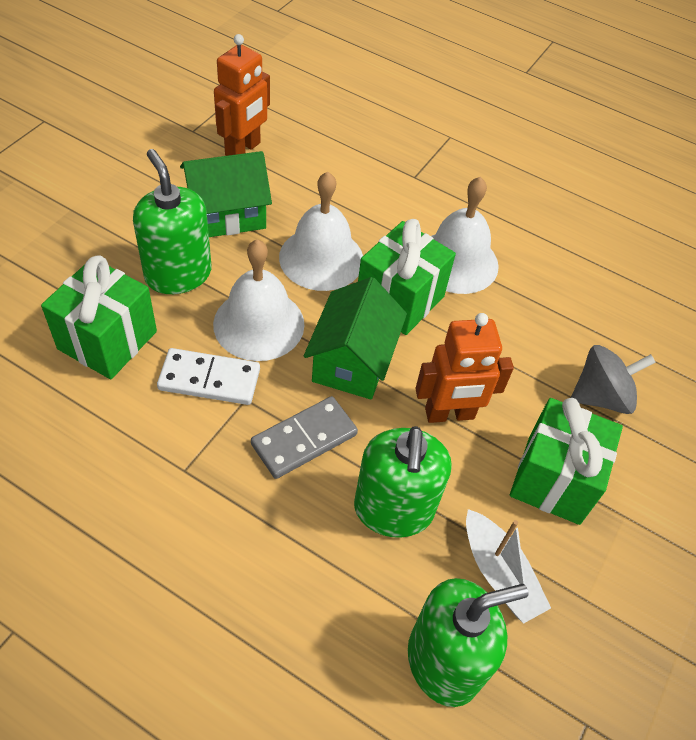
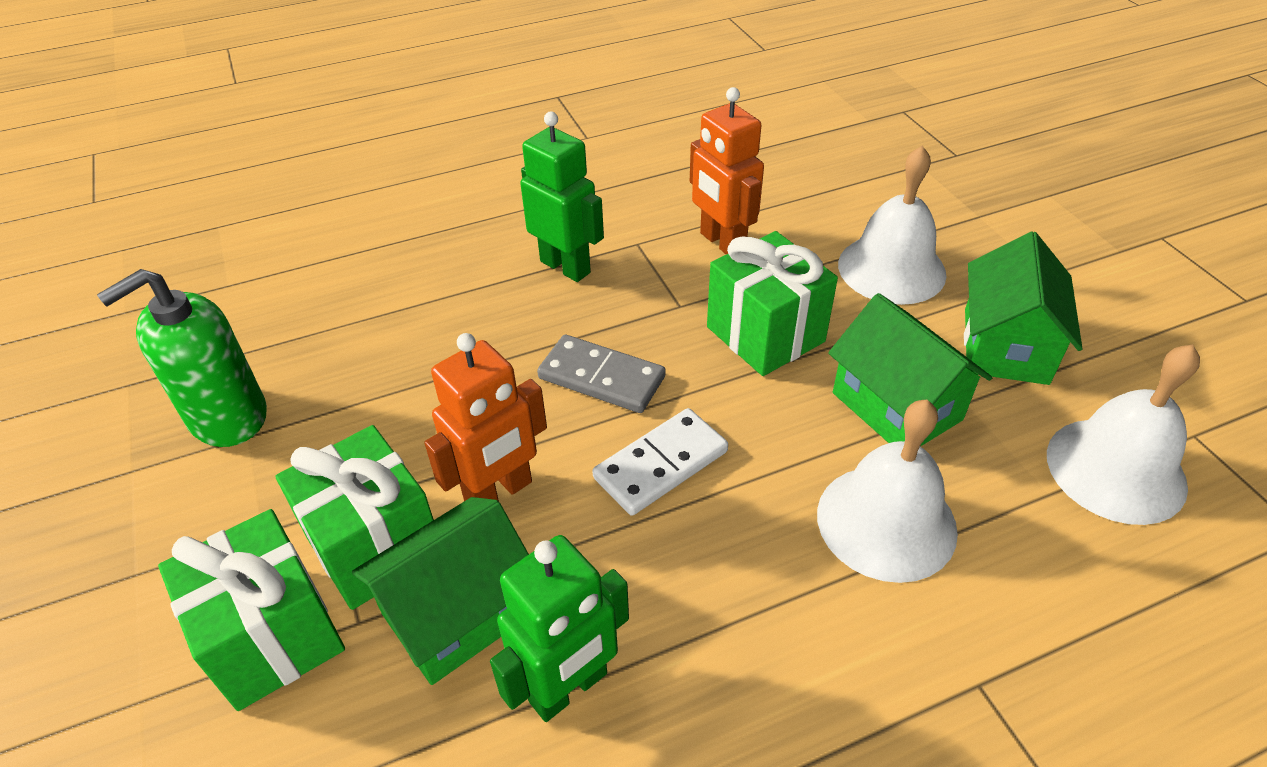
green house: [180,151,272,237] [304,277,407,400] = 2 -> [352,497,529,685] [828,293,992,447] [964,231,1083,385] = 3
green robot: none = 0 -> [490,535,629,722] [520,112,604,282] = 2
green soap dispenser: [133,149,211,294] [354,426,452,538] [408,578,529,707] = 3 -> [97,269,267,447] = 1
grey spinning top: [571,345,656,414] = 1 -> none = 0
white boat: [466,509,551,624] = 1 -> none = 0

